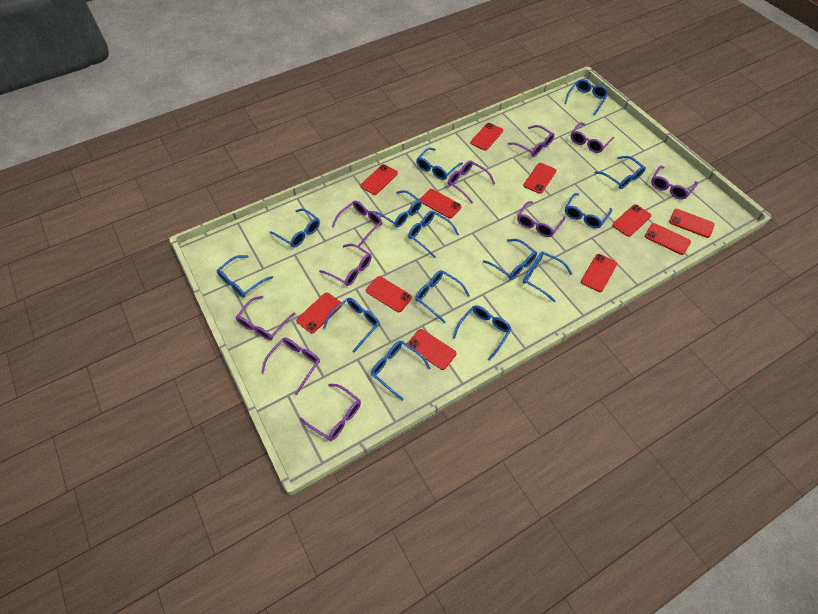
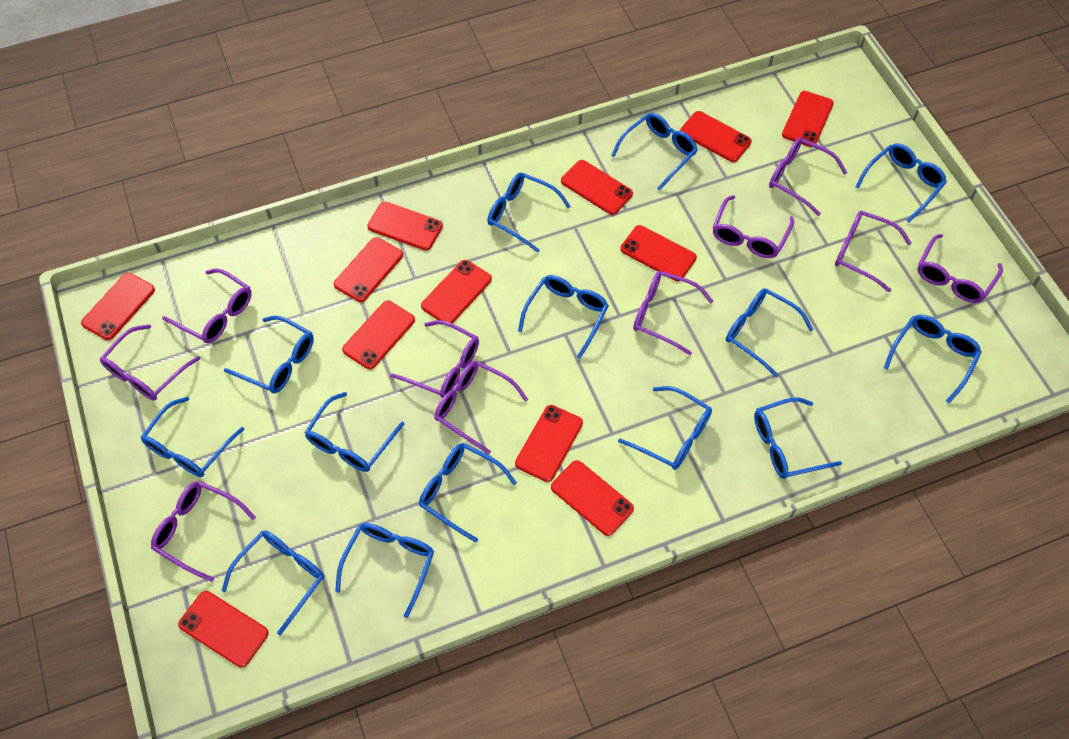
red phone: [296,292,342,334] [360,164,398,195] [366,276,412,312] [407,329,456,370] [420,189,462,219] [470,123,503,151] [523,163,556,194] [581,254,617,292] [612,204,652,237] [645,223,691,255] [669,209,715,238] = 11 -> [81,273,155,340] [178,591,269,668] [334,237,403,302] [342,301,415,369] [367,202,443,251] [421,260,492,324] [515,405,583,482] [551,460,634,536] [561,160,633,215] [620,225,697,281] [680,111,752,162] [782,91,834,147] = 12

